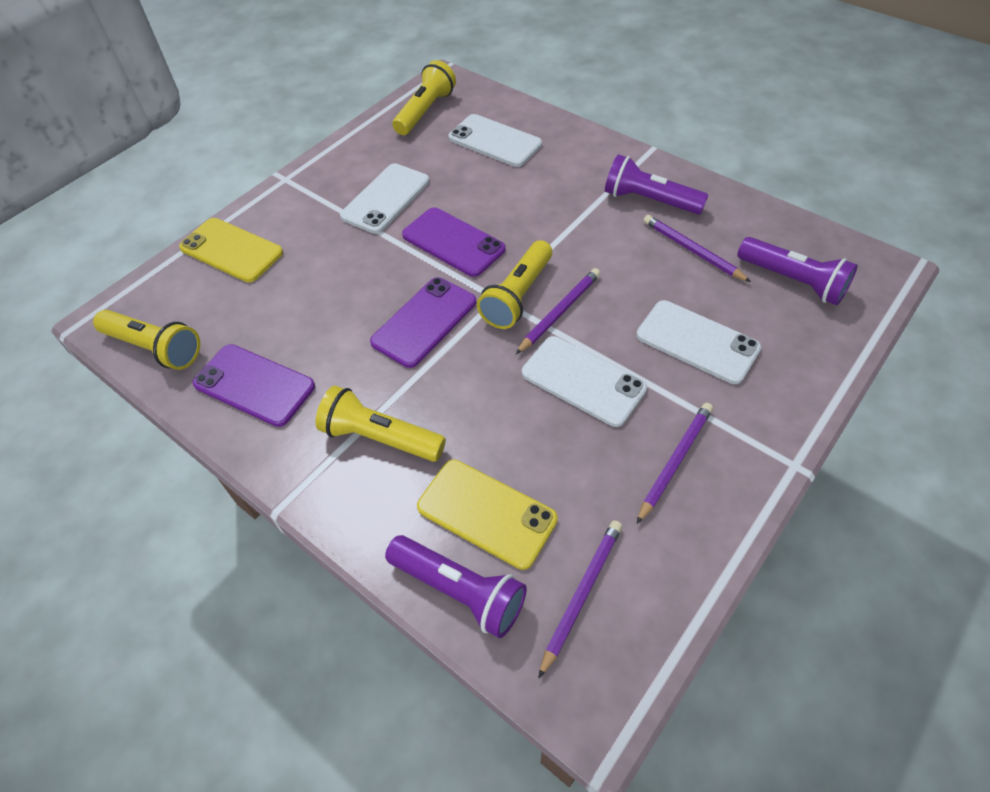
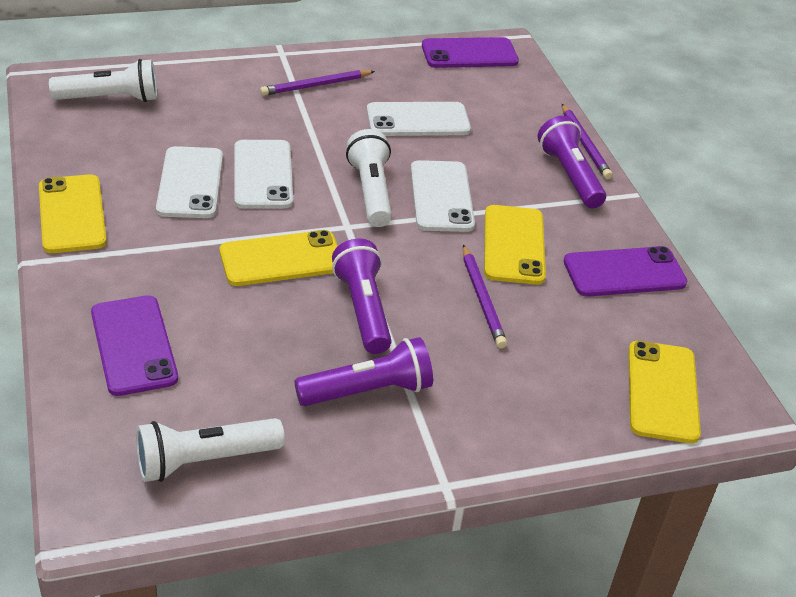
purple pencil: [516,268,600,354] [538,520,622,679] [637,403,713,524] [643,215,751,282] = 4 -> [260,70,375,96] [463,245,507,348] [562,104,613,179] = 3
white flashlight: none = 0 -> [49,59,157,102] [136,418,285,482] [346,129,392,227] = 3
yellow flashlight: [93,310,200,370] [315,386,446,462] [392,60,456,135] [477,240,552,329] = 4 -> none = 0
yellow phone: [179,218,283,282] [417,459,558,570] = 2 -> [39,174,107,253] [220,230,338,286] [484,205,546,285] [628,341,701,443] = 4

